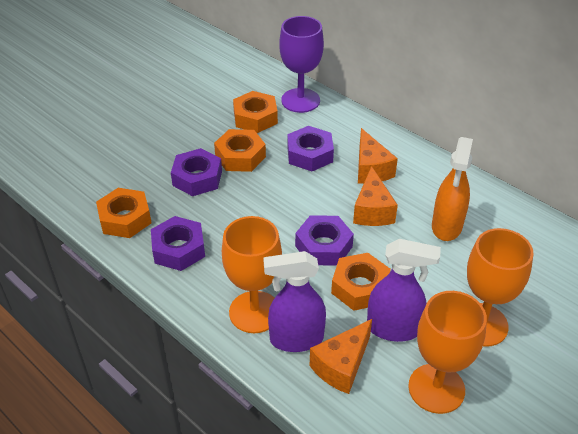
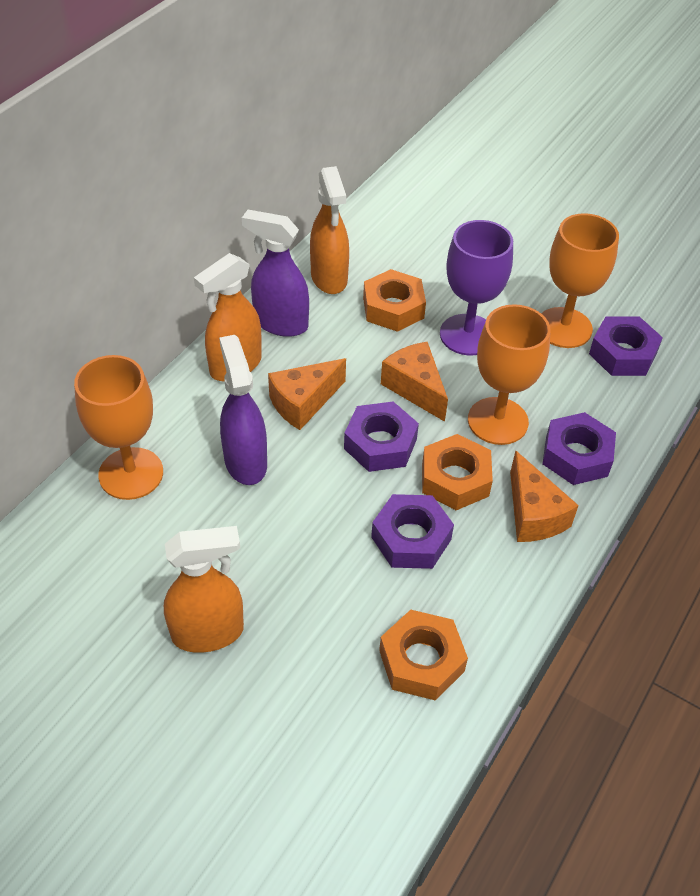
orange nut: [96,188,151,238] [214,129,266,172] [233,91,278,133] [331,253,391,311] = 4 -> [363,269,426,332] [379,610,468,701] [422,434,493,510] = 3
orange spray bottle: [432,137,473,241] = 1 -> [164,526,244,653] [194,253,262,381] [310,166,349,294] = 3

